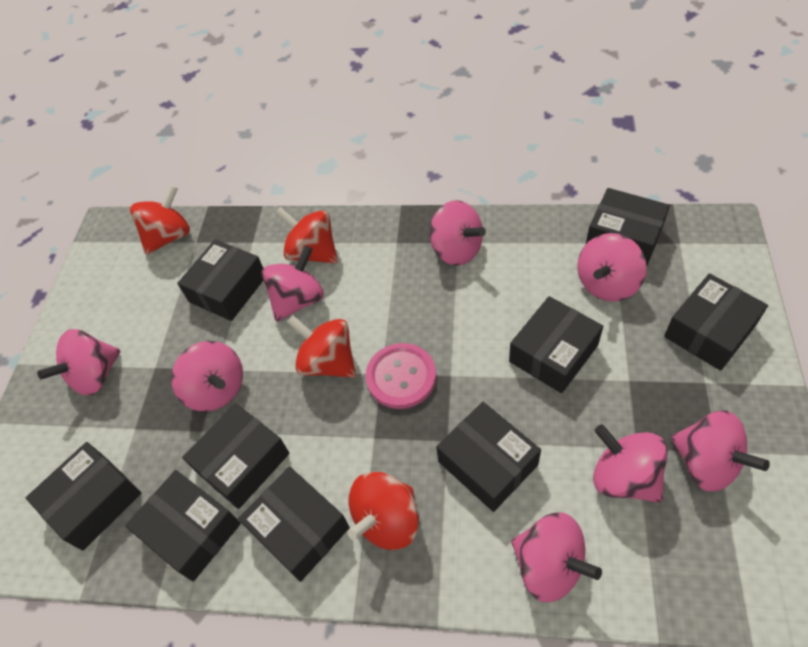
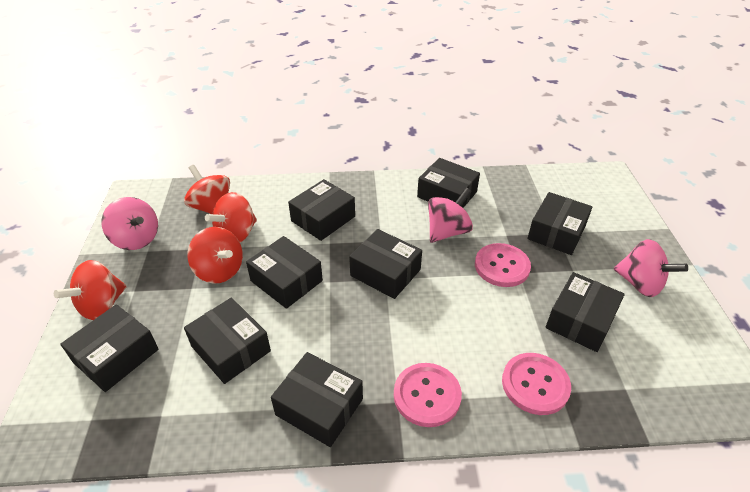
pink button: [366,343,436,409] = 1 -> [394,363,462,427] [475,243,531,287] [502,353,571,415] = 3
pink spinning top: [37,329,120,395] [171,341,243,412] [261,246,324,322] [430,200,486,266] [511,512,602,602] [577,233,647,301] [593,424,668,503] [671,410,770,492] = 8 -> [101,197,158,250] [428,188,473,243] [614,239,688,297] = 3

